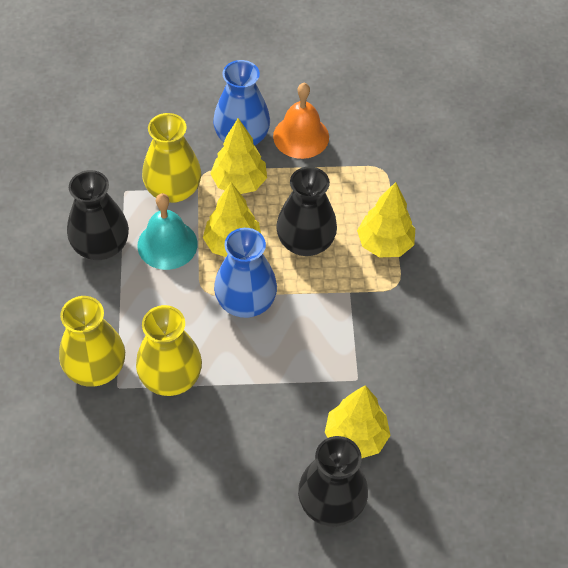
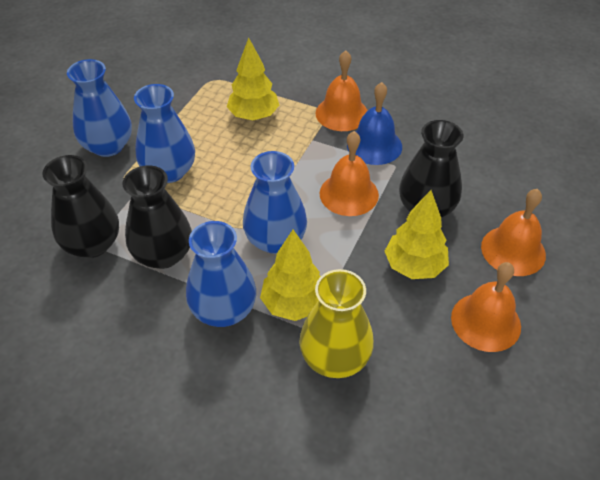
blue bell: none = 0 -> [347,82,402,165] = 1
blue vase: [213,60,270,146] [214,228,277,318] = 2 -> [67,59,132,157] [134,84,195,183] [186,221,256,327] [243,151,307,254] = 4
orange bell: [273,83,329,159] = 1 -> [316,51,368,131] [320,131,379,216] [451,262,521,352] [481,189,546,276] = 4
turquoise bell: [137,193,198,270] = 1 -> none = 0
yellow tree: [203,182,261,257] [210,118,267,194] [325,385,391,458] [357,182,415,258] = 4 -> [227,38,279,120] [260,230,321,321] [384,190,449,279] = 3
yellow vase: [59,296,125,387] [136,305,202,396] [142,113,201,203] = 3 -> [299,269,374,378] = 1

